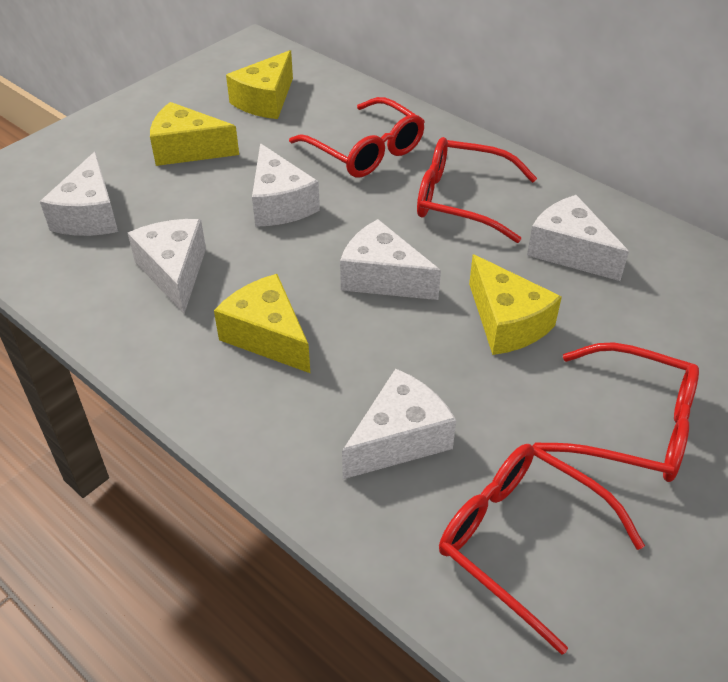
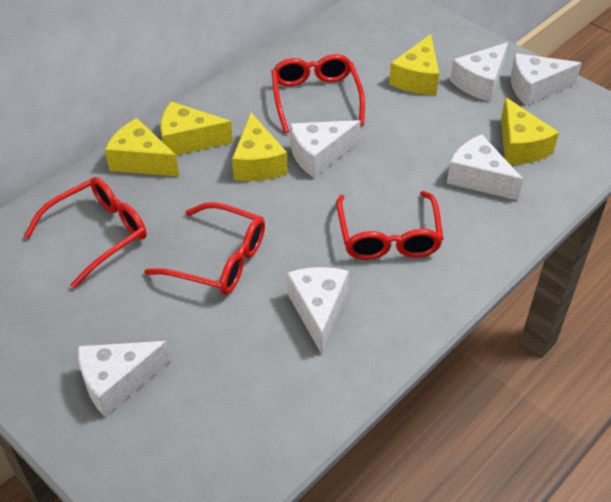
yellow cheese: [150,102,239,166] [214,274,310,373] [226,50,293,119] [469,254,562,355] = 4 -> [105,118,179,176] [160,102,233,155] [232,113,288,181] [389,34,439,95] [501,97,559,165] = 5

